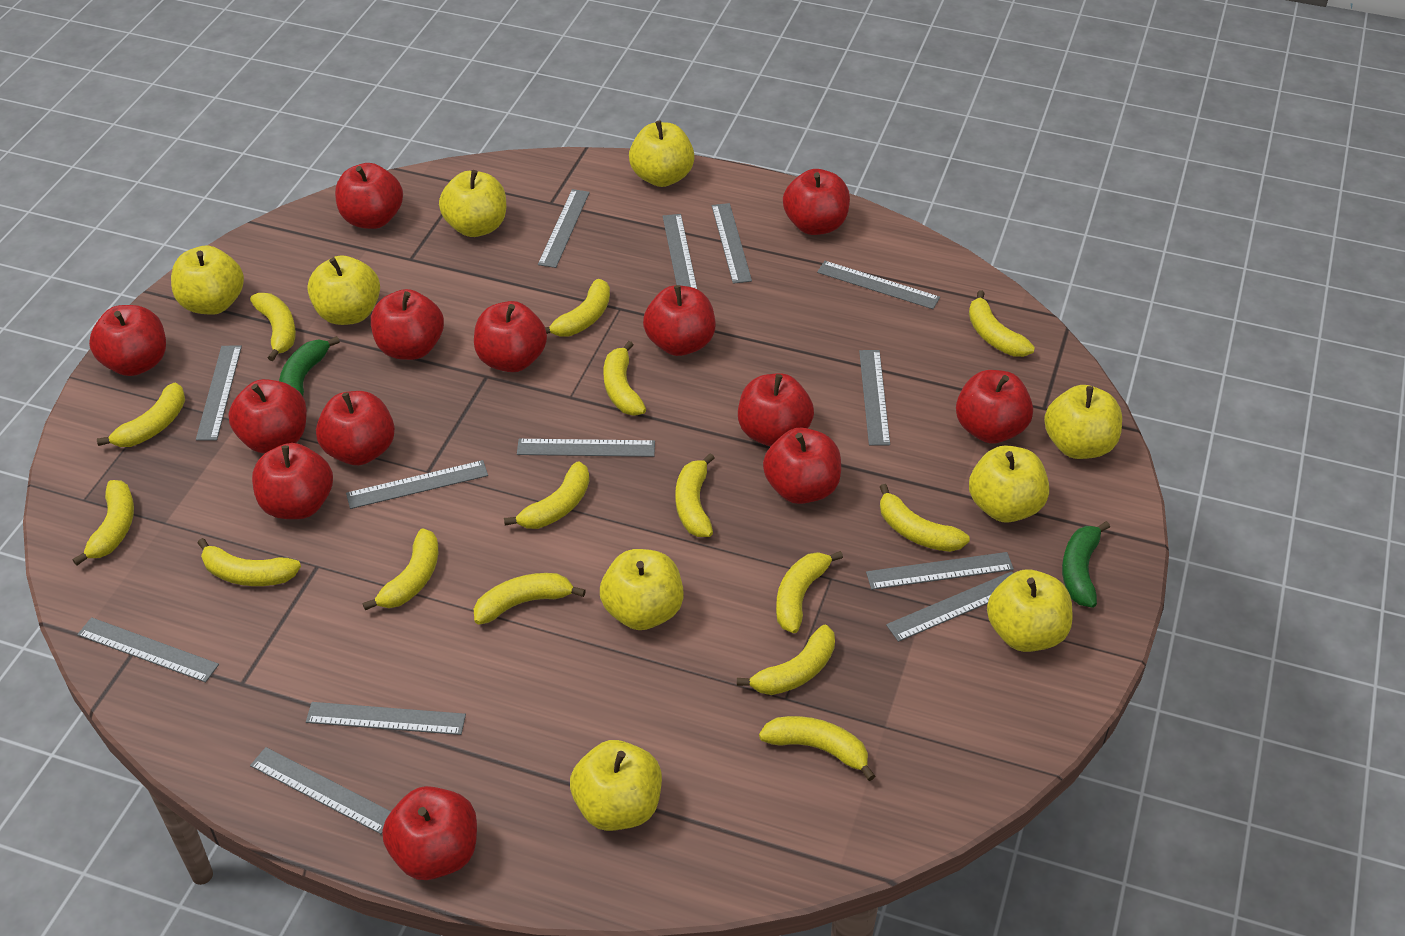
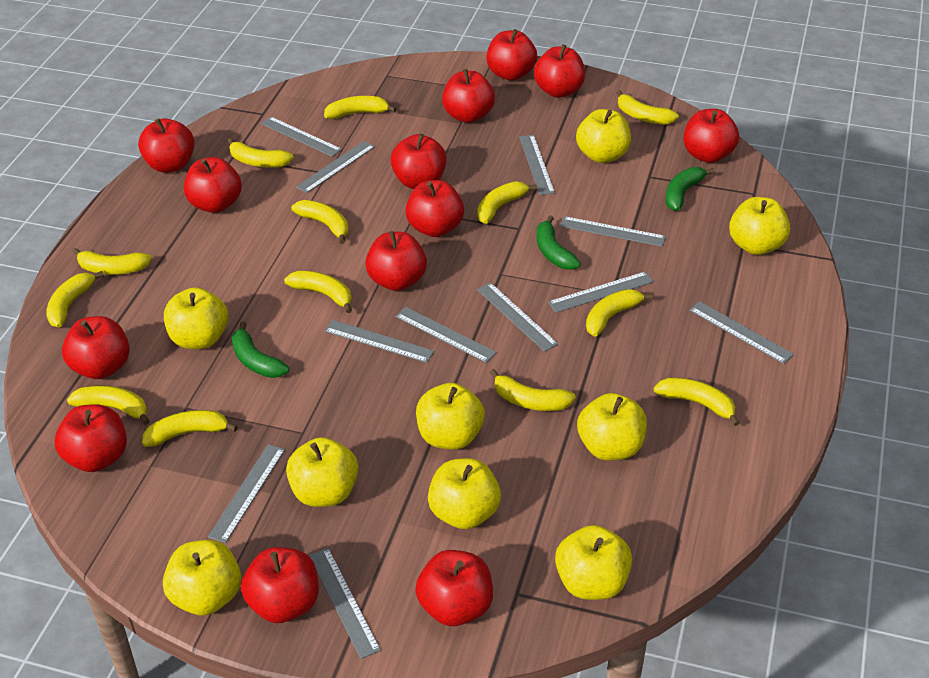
green banana: [279,336,340,396] [1062,521,1110,608] = 2 -> [232,321,289,378] [536,215,581,270] [666,167,715,211] = 3
grey ruler: [77,617,219,683] [196,346,242,440] [250,747,391,834] [306,702,466,735] [346,460,488,509] [517,439,655,457] [538,189,590,268] [663,214,697,289] [712,203,752,284] [817,261,940,309] [859,350,890,445] [866,552,1014,590] [886,571,1013,642] = 13 -> [208,444,285,543] [261,117,342,157] [296,141,375,193] [309,548,381,659] [324,320,434,363] [395,307,497,363] [477,282,558,352] [519,135,555,195] [548,271,654,313] [560,216,666,247] [689,301,794,364] = 11
yellow banana: [72,480,134,566] [97,383,185,447] [198,538,301,586] [250,293,296,361] [362,528,438,610] [474,573,586,625] [504,461,589,529] [545,279,610,337] [604,341,646,416] [676,453,715,537] [737,625,835,695] [759,716,875,781] [776,551,843,633] [880,484,970,552] [969,290,1035,357] = 15 -> [46,271,104,327] [67,385,150,425] [72,248,152,275] [142,410,238,447] [228,138,294,168] [284,271,352,313] [291,200,349,244] [324,96,397,119] [477,181,537,224] [490,369,576,411] [586,289,653,337] [617,90,679,125] [654,378,740,426] = 13

